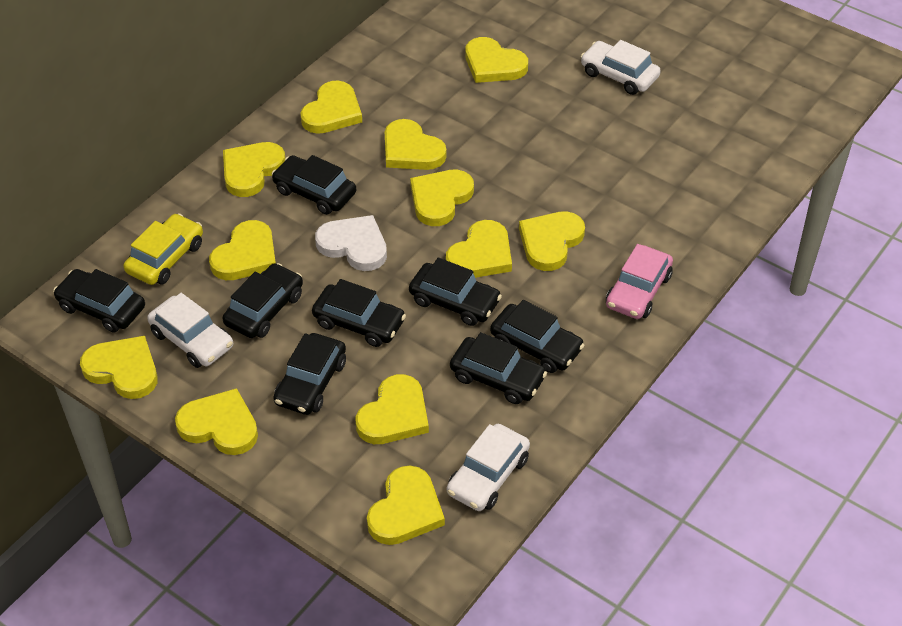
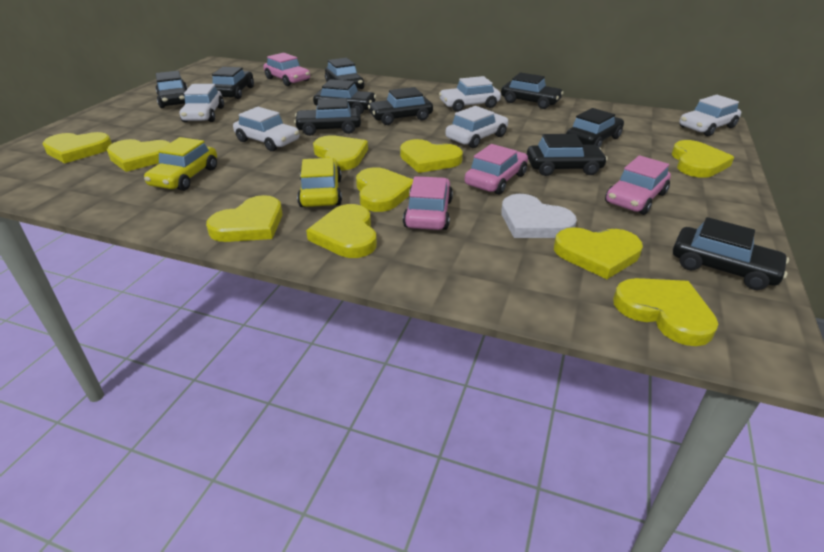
black car: [53,269,145,333] [222,263,303,338] [272,155,356,215] [273,333,346,415] [312,279,406,347] [409,258,502,326] [450,332,547,404] [490,300,584,373] = 8 -> [156,71,188,108] [212,67,254,99] [294,98,361,136] [313,79,376,114] [325,58,364,89] [368,87,433,125] [501,72,564,109] [527,134,608,176] [566,108,624,147] [673,217,789,290] = 10
pink car: [606,244,673,319] = 1 -> [263,53,310,86] [403,176,453,230] [464,144,528,195] [605,155,671,215] = 4
white car: [147,293,233,368] [447,424,530,511] [581,40,661,95] = 3 -> [180,84,224,122] [233,107,299,151] [439,76,501,112] [445,106,508,148] [680,95,741,136] = 5
yellow car: [123,213,203,285] = 1 -> [144,137,217,191] [297,158,342,207] = 2
yellow heart: [80,336,158,399] [175,388,258,455] [209,220,276,280] [223,142,286,197] [300,80,362,134] [356,374,429,444] [367,466,445,545] [385,119,446,170] [410,170,474,226] [446,220,512,278] [465,37,528,83] [519,211,585,271] = 12 -> [42,132,112,163] [107,139,170,172] [206,195,282,242] [306,204,377,258] [313,135,368,170] [356,167,413,212] [400,139,463,173] [554,227,643,279] [613,278,718,346] [672,140,734,178] = 10

